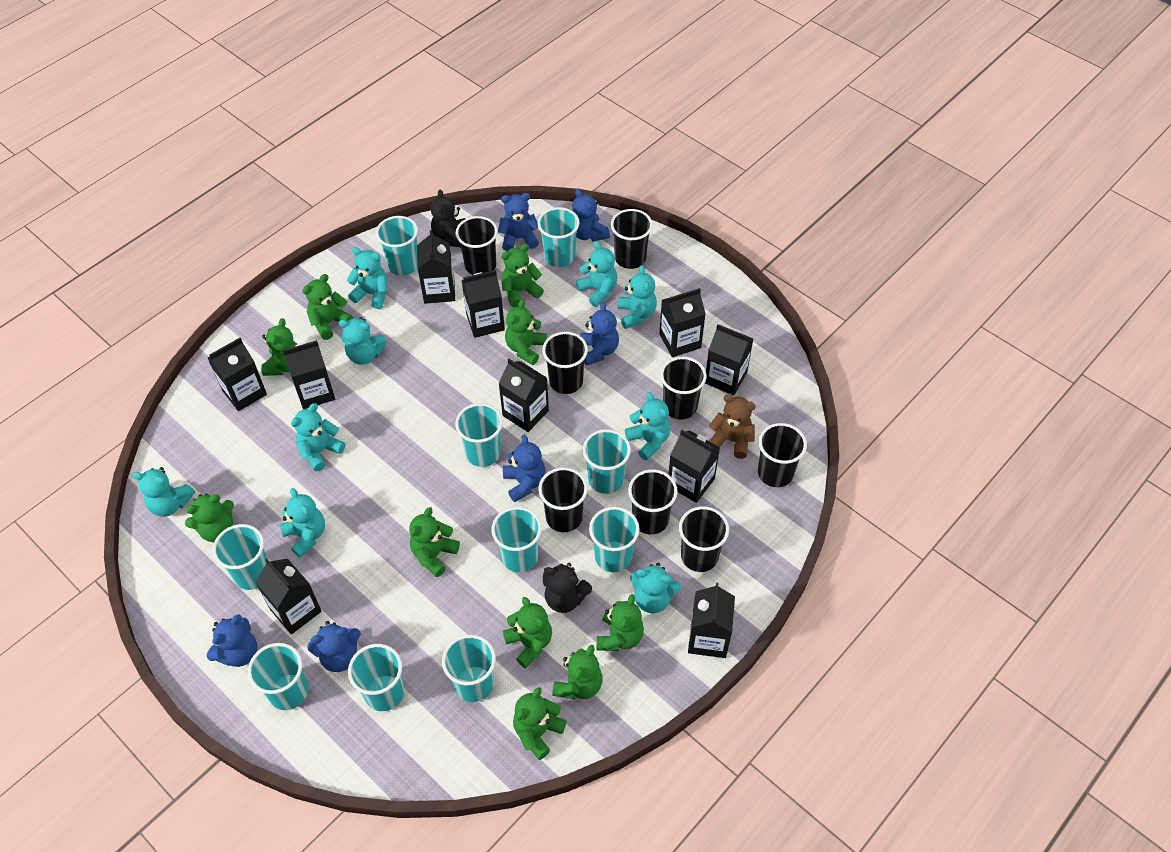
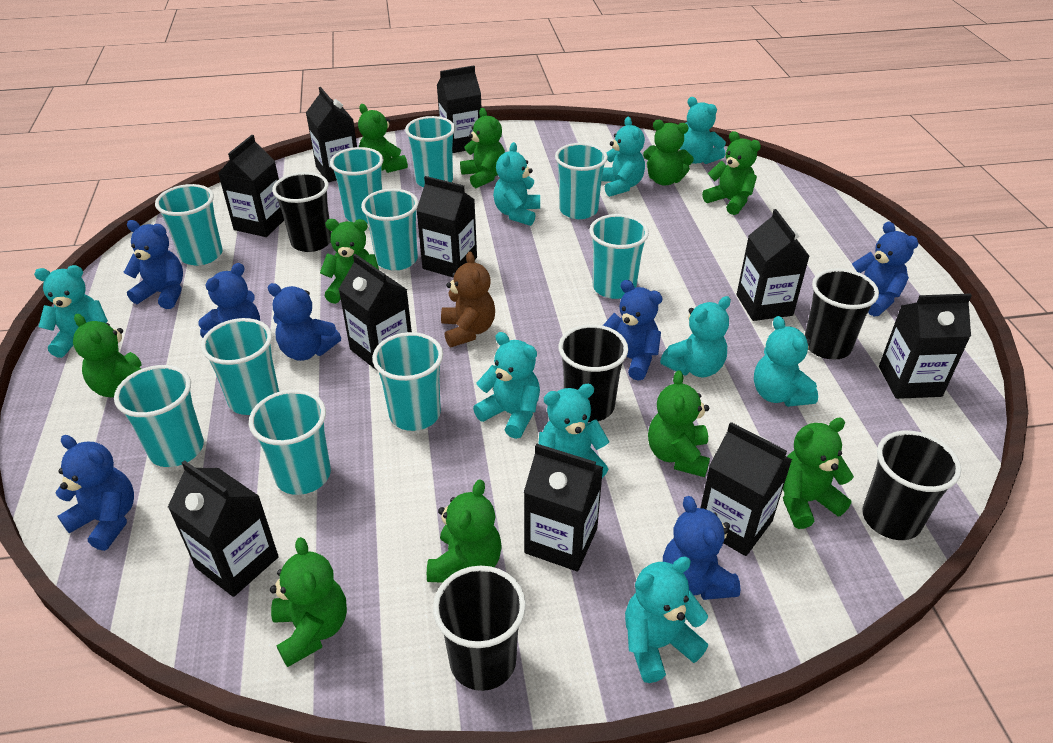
black cup: [456,216,498,275] [538,467,588,532] [542,332,588,394] [611,209,653,269] [628,469,678,534] [660,357,706,420] [679,506,729,572] [758,423,807,487] = 8 -> [272,172,331,252] [433,566,526,691] [559,324,628,422] [805,268,879,359] [862,431,961,540] = 5
black teddy bear: [431,189,465,247] [543,563,592,613] = 2 -> none = 0
blue teddy bear: [207,614,257,667] [307,621,361,672] [498,193,539,251] [503,435,546,502] [572,188,610,242] [580,302,619,366] = 6 -> [55,435,134,551] [123,220,183,309] [198,263,260,338] [267,283,341,361] [603,280,663,381] [663,496,741,600] [852,221,918,317] = 7

